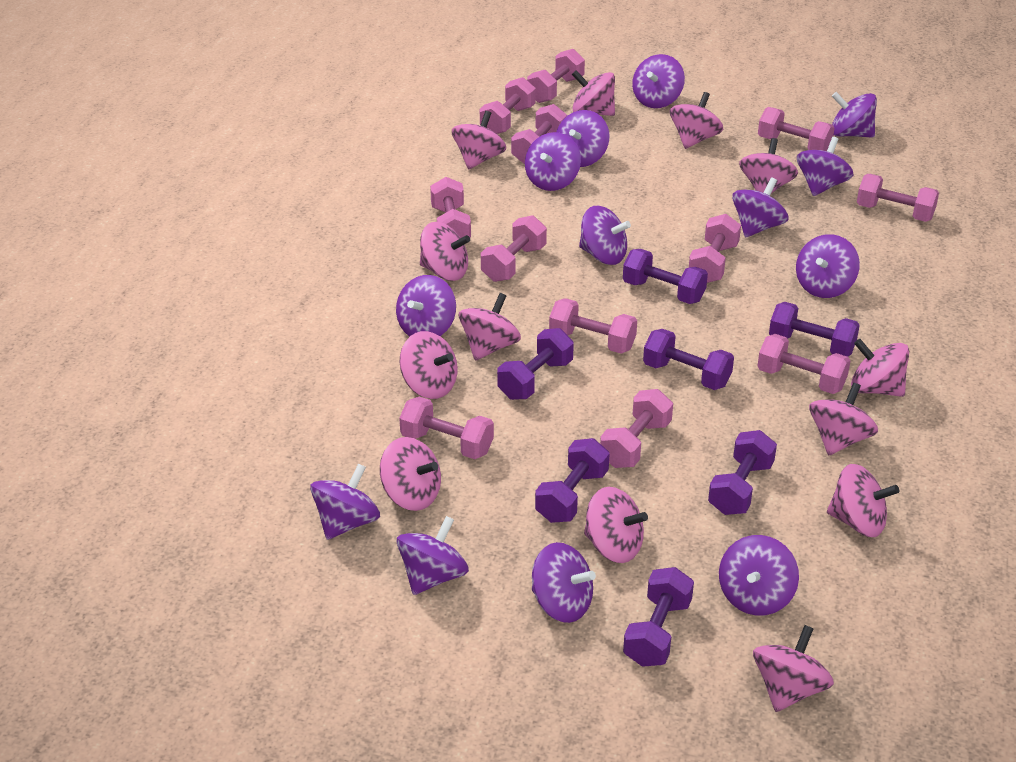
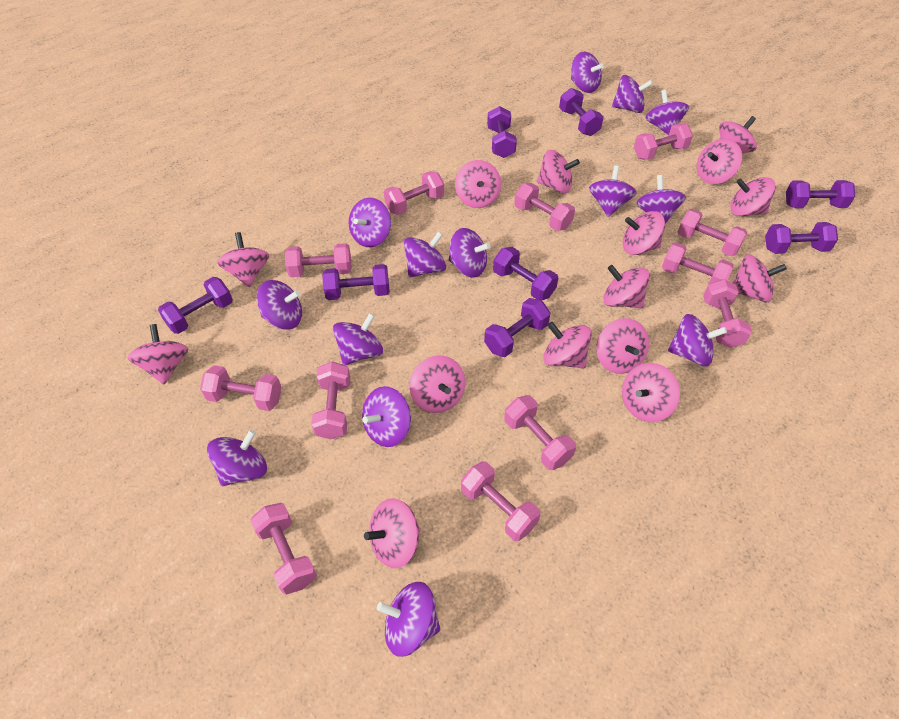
pink spinning top: [380,437,441,511] [400,331,458,399] [420,222,470,281] [452,111,506,169] [459,293,521,360] [572,70,615,116] [584,487,648,563] [670,92,723,149] [739,138,798,193] [753,625,834,712] [809,383,878,455] [827,464,899,537] [851,339,909,397] = 13 -> [128,324,188,384] [217,232,269,287] [364,498,421,568] [410,355,465,413] [455,160,501,208] [537,150,580,193] [543,322,592,369] [596,318,649,374] [603,265,650,308] [622,363,680,422] [623,211,665,255] [697,139,742,184] [719,116,757,153] [730,177,776,216] [733,254,787,302] = 15
purple dumbbell: [497,328,574,400] [535,438,610,523] [623,249,708,304] [623,567,694,667] [643,329,734,390] [708,430,777,515] [769,302,860,357] = 7 -> [158,277,233,334] [322,264,390,300] [484,298,551,357] [487,106,517,158] [493,247,558,300] [559,88,604,136] [765,222,838,254] [786,180,855,208] = 8
purple spinning top: [310,464,380,540] [396,275,456,337] [397,516,469,595] [525,132,581,191] [532,542,596,623] [556,110,609,167] [579,206,631,265] [632,54,685,108] [719,535,799,616] [732,177,789,238] [796,234,860,298] [797,137,853,196] [832,92,877,138] = 13 -> [207,430,267,486] [257,280,302,329] [333,313,383,365] [349,198,391,247] [362,386,411,447] [377,582,441,657] [404,231,446,277] [449,228,491,277] [571,52,604,93] [589,166,637,217] [612,75,653,113] [636,175,686,224] [645,90,689,135] [668,314,727,367] = 14

